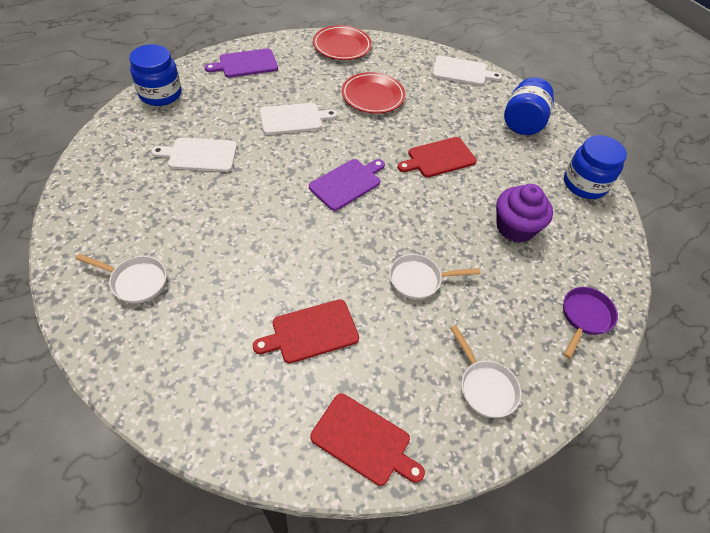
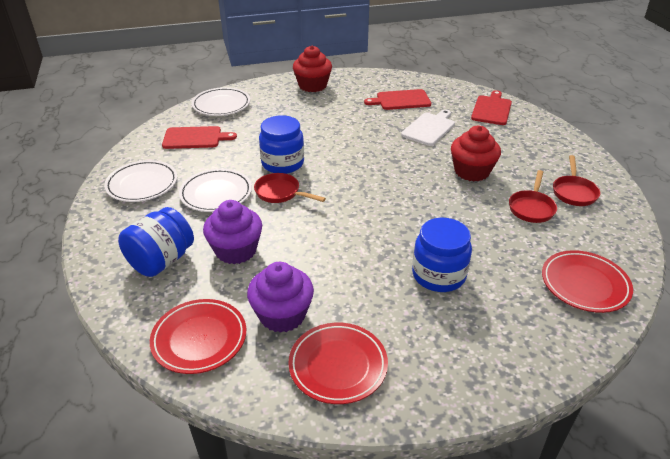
purple cupcake: [496,184,553,243] = 1 -> [203,200,262,264] [247,262,314,333] = 2
purple cutting board: [205,48,278,78] [309,159,385,211] = 2 -> none = 0
purple pan: [563,287,618,359] = 1 -> none = 0
red cupcake: none = 0 -> [293,46,332,92] [451,126,501,181] = 2
red pan: none = 0 -> [254,173,326,203] [509,170,557,223] [553,155,601,206] = 3
red plate: [313,25,372,60] [342,72,405,113] = 2 -> [150,299,246,374] [288,323,388,404] [542,250,633,313] = 3
white cutting board: [151,138,237,172] [260,103,337,135] [432,56,502,85] = 3 -> [401,110,455,146] = 1
white pan: [76,254,167,304] [389,254,480,300] [450,325,521,418] = 3 -> none = 0
white plate: none = 0 -> [104,160,177,202] [179,169,252,212] [192,87,250,116] = 3

